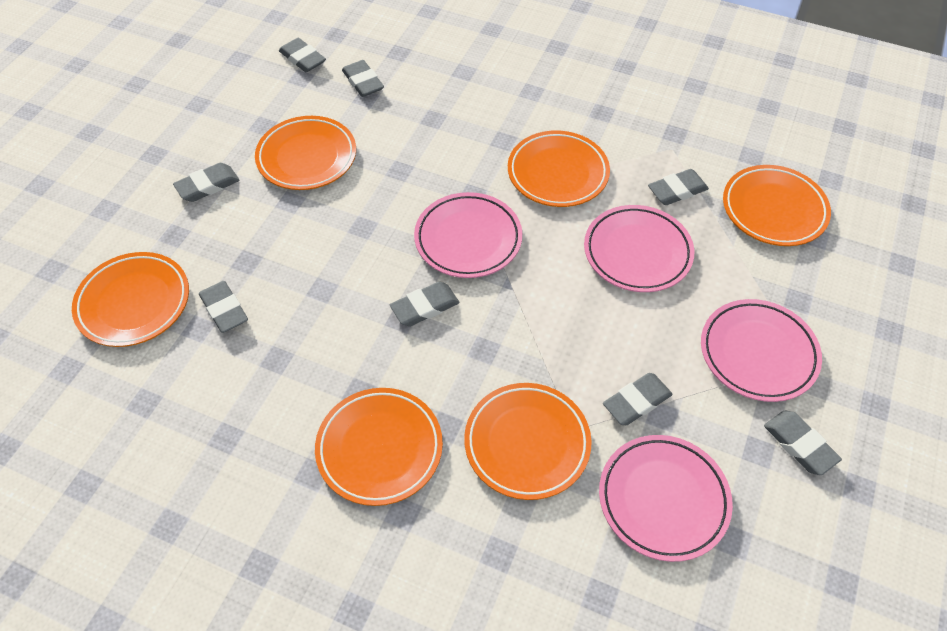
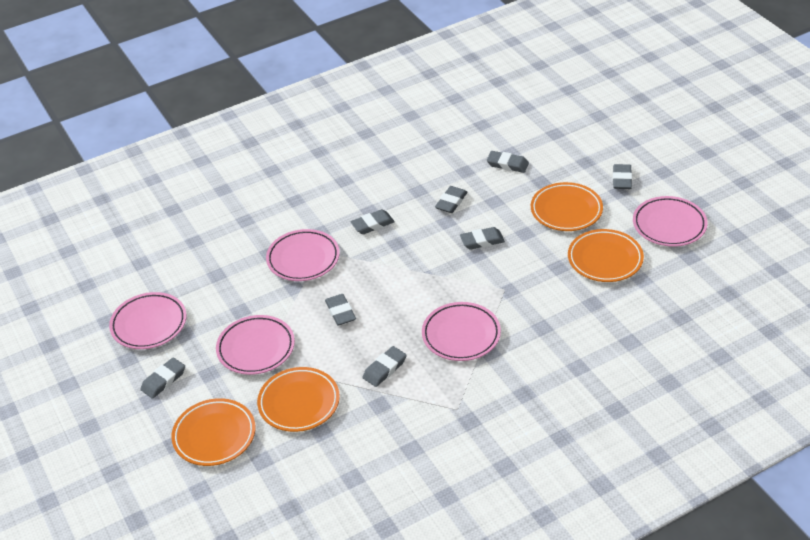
orange plate: [72,252,189,347] [255,116,356,190] [315,388,443,506] [464,383,592,500] [508,130,610,207] [723,165,831,246] = 6 -> [171,398,256,466] [257,367,340,432] [531,182,603,231] [568,229,644,282] = 4
pink plate: [414,192,522,278] [584,205,694,292] [599,435,733,562] [701,299,822,402] = 4 -> [109,292,187,349] [216,315,295,375] [266,229,340,281] [422,302,501,361] [633,196,707,247] = 5

